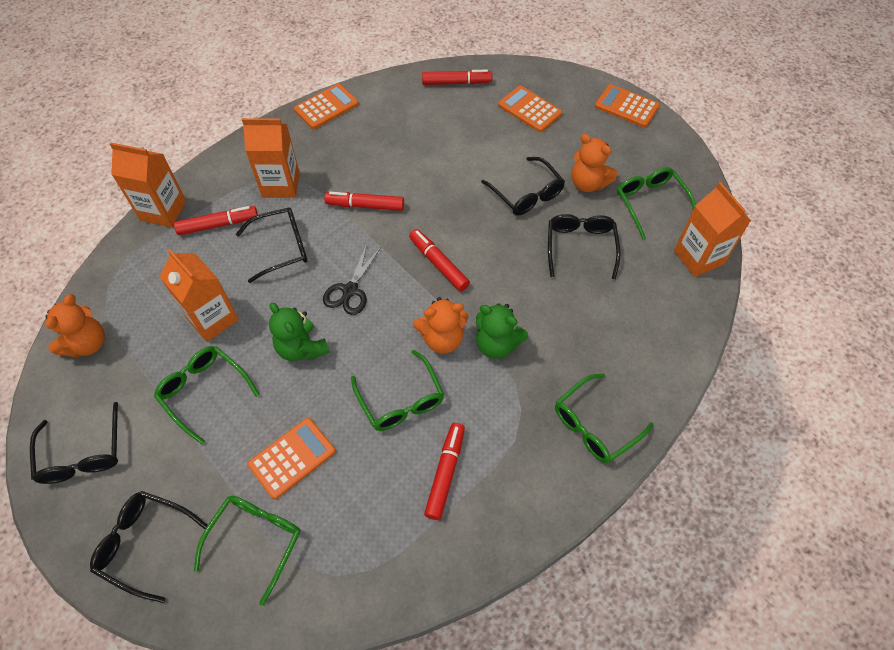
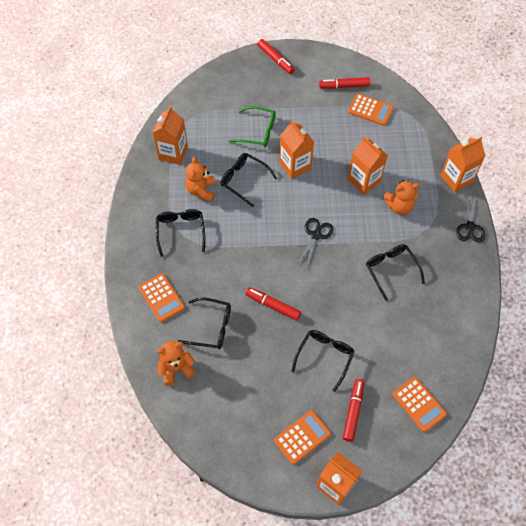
black scissors: [323,244,381,315] = 1 -> [298,218,333,268] [456,194,485,243] = 2
green glasses: [154,346,260,444] [194,495,301,606] [351,350,444,431] [555,374,654,463] [617,167,696,239] = 5 -> [229,106,276,147] = 1
green teddy bear: [269,303,330,362] [476,303,528,359] = 2 -> none = 0
orange carton: [110,143,186,227] [160,249,239,342] [242,118,300,198] [674,182,751,277] = 4 -> [153,106,188,165] [279,120,314,179] [316,452,363,505] [348,137,388,194] [440,137,486,192] = 5
red marker: [174,206,258,235] [324,192,404,211] [409,229,470,291] [422,69,492,85] [424,423,465,520] = 5 -> [246,287,301,321] [257,39,295,74] [319,77,370,89] [343,379,364,442] = 4

